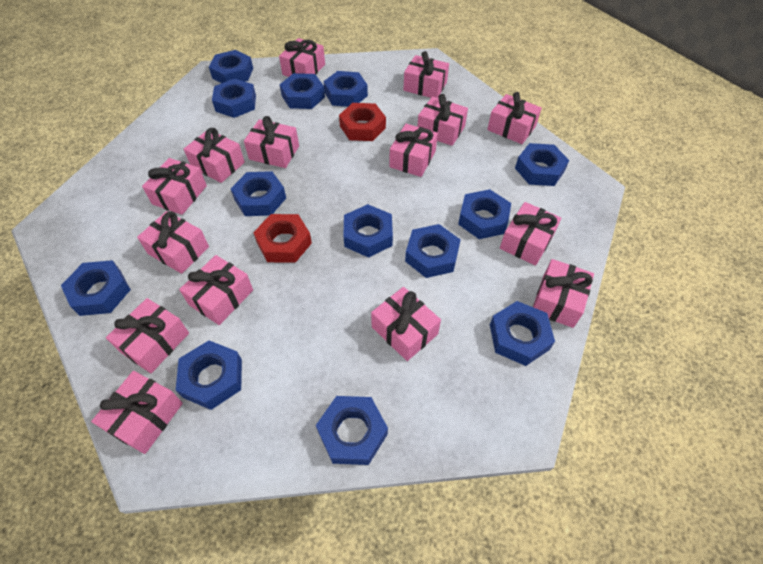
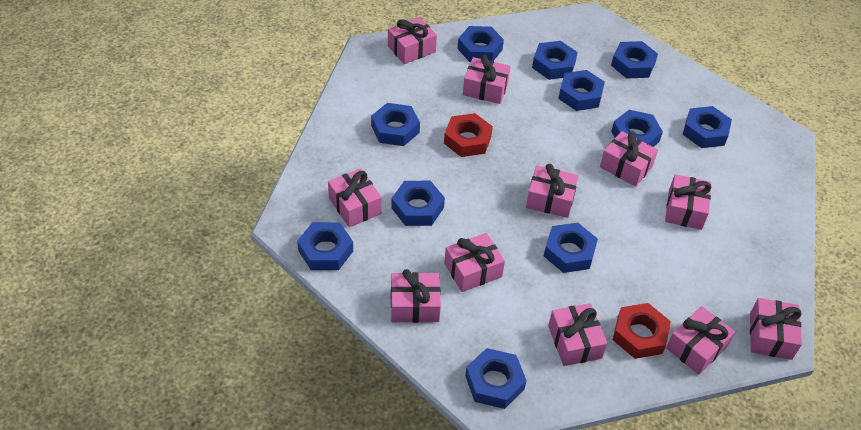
blue nut: [61,260,131,316] [176,340,242,410] [209,50,253,83] [212,79,256,118] [231,171,286,216] [280,73,325,109] [316,396,388,465] [323,71,368,107] [343,204,393,258] [405,224,461,278] [458,189,511,239] [490,301,555,366] [515,143,569,186] = 13 -> [297,222,353,270] [371,103,420,146] [391,181,445,226] [458,26,504,62] [465,348,527,409] [532,41,578,80] [544,223,598,273] [558,70,605,111] [611,41,658,79] [611,110,663,147] [683,106,732,148] = 11
pink gift: [91,371,183,454] [106,298,189,373] [137,211,209,274] [142,158,207,215] [179,255,253,325] [184,128,245,183] [244,116,299,168] [279,38,325,77] [371,287,441,361] [389,124,438,177] [403,51,449,98] [417,94,468,146] [487,92,542,144] [500,202,561,266] [533,259,594,328] = 15 -> [328,168,382,227] [388,17,437,64] [391,269,441,323] [444,233,505,292] [463,55,511,104] [526,164,579,218] [548,303,608,366] [600,131,658,187] [665,174,711,230] [666,306,735,375] [750,298,802,360] = 11

